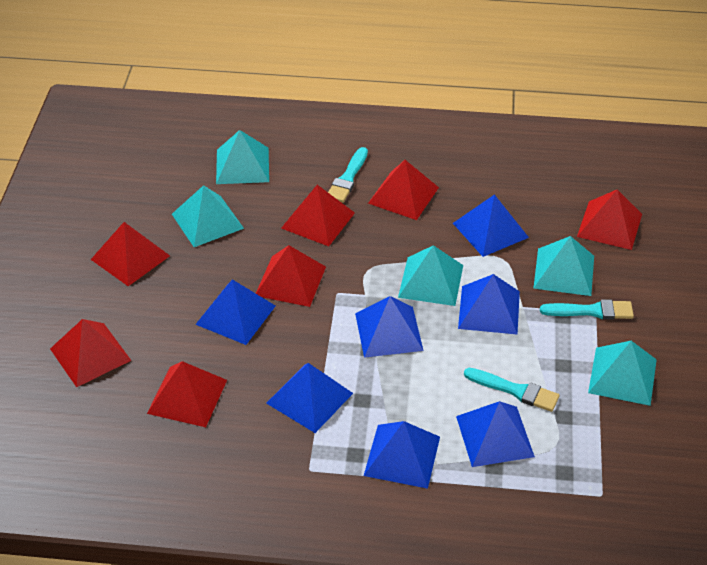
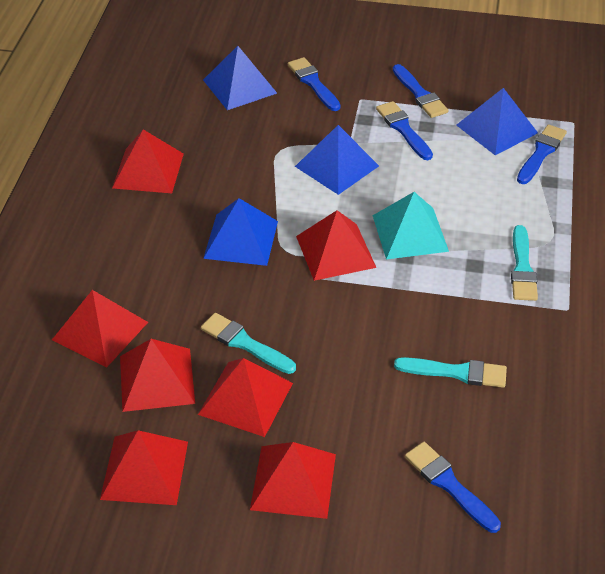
blue brush: none = 0 -> [288,57,341,111] [376,101,433,160] [393,64,448,118] [405,442,501,533] [517,124,567,184] = 5
blue pyramid: [195,279,275,345] [266,363,353,433] [355,296,424,358] [364,421,440,489] [453,194,529,257] [456,401,535,467] [458,274,520,335] = 7 -> [203,46,277,110] [203,198,278,266] [295,125,379,195] [456,88,538,155] = 4
turquoise pyramid: [172,185,244,247] [216,130,269,184] [398,245,463,306] [533,236,594,296] [588,341,657,406] = 5 -> [372,192,449,259] = 1

